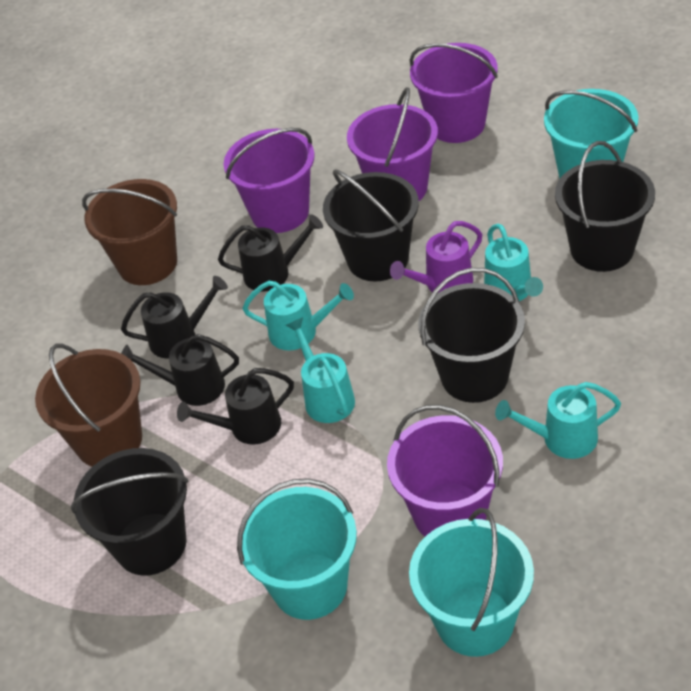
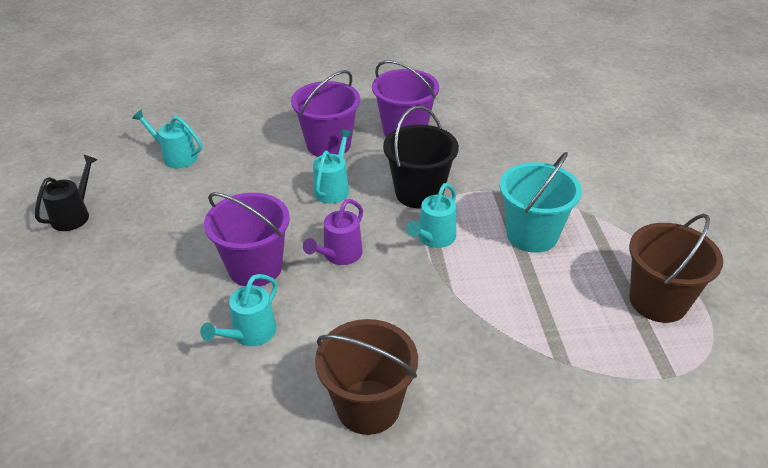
black bucket: [71,448,189,575] [323,169,419,282] [418,268,525,403] [555,141,655,272] = 4 -> [383,106,459,209] = 1
black watering can: [121,276,228,359] [121,334,239,406] [177,368,294,445] [218,214,323,292] = 4 -> [35,154,98,231] = 1
purple bucket: [224,128,315,233] [347,87,438,201] [387,405,503,537] [410,43,498,143] = 4 -> [204,192,290,286] [291,70,360,157] [372,60,439,137] = 3
turquoise bucket: [237,478,357,620] [409,508,534,657] [544,89,638,179] = 3 -> [500,152,582,253] = 1

